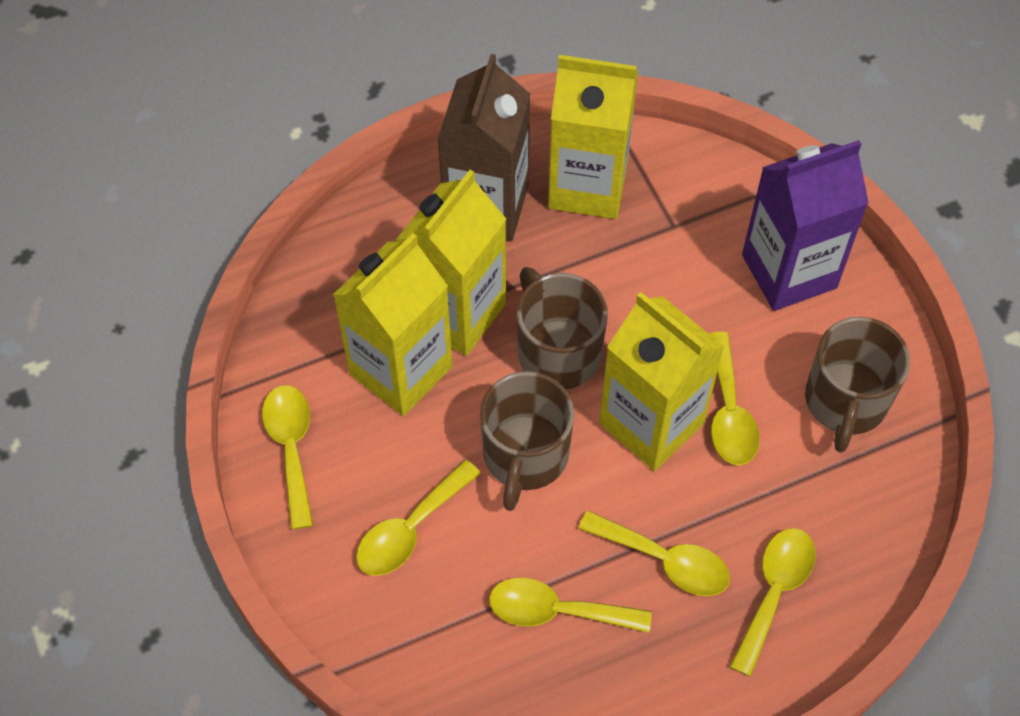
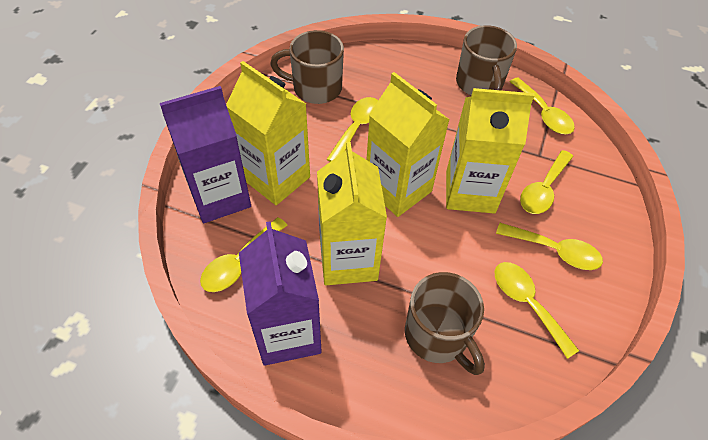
brown carton: [437,54,530,241] = 1 -> none = 0
purple carton: [742,140,869,311] = 1 -> [160,86,251,223] [239,221,322,366] = 2

